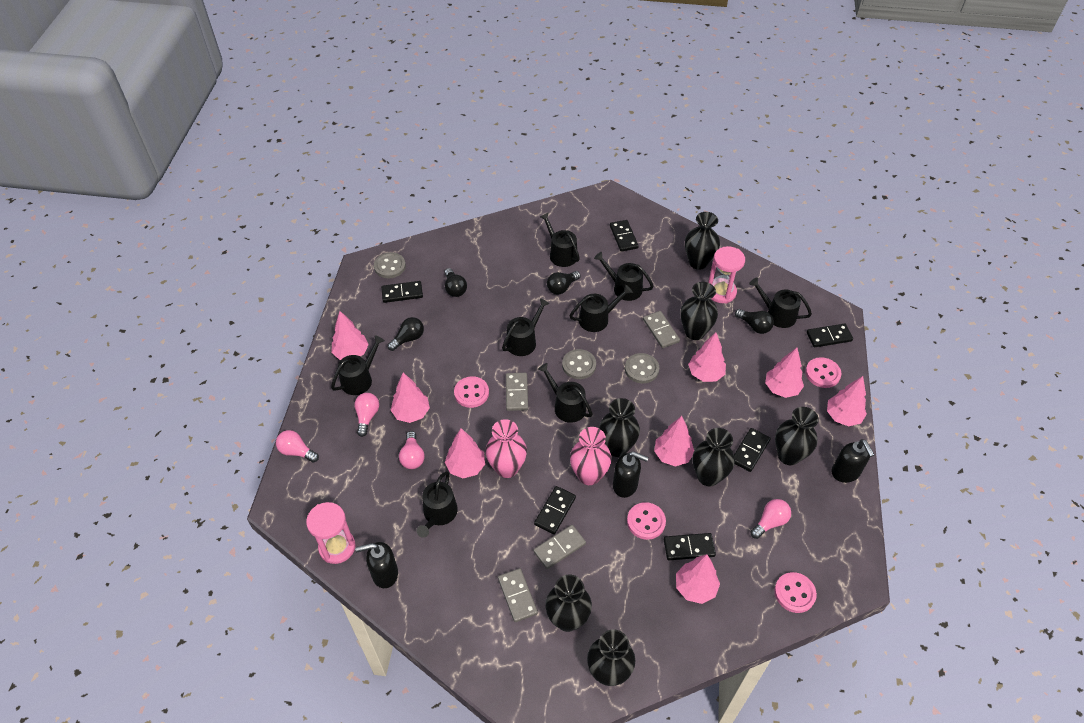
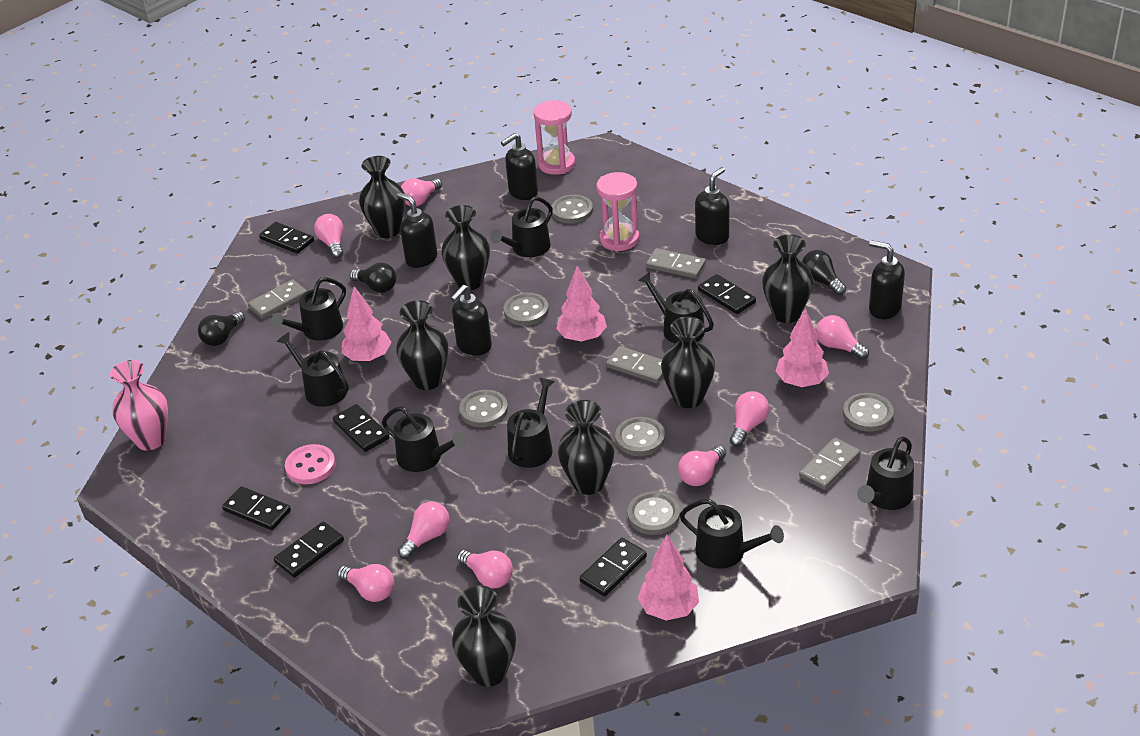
black light bulb: [387,317,424,351] [445,268,467,297] [547,271,580,294] [735,309,774,334] = 4 -> [198,311,245,346] [350,263,396,293] [802,250,846,295] = 3
black soap dispenser: [355,542,398,588] [613,451,649,498] [831,439,874,483] = 3 -> [397,192,438,268] [450,285,492,355] [501,133,538,200] [695,167,730,245] [869,240,905,319] = 5
grey button: [374,252,406,278] [562,349,596,379] [625,353,659,383] = 3 -> [459,390,508,427] [504,293,549,326] [551,195,593,224] [615,417,665,456] [627,491,680,535] [843,393,894,432] = 6
pink button: [454,376,489,408] [627,502,666,540] [774,572,817,613] [805,357,841,388] = 4 -> [285,444,336,484] = 1
pink light bulb: [276,430,319,463] [354,393,379,437] [399,431,424,469] [750,499,791,539] = 4 -> [314,214,343,259] [337,564,394,602] [398,502,450,559] [401,178,442,206] [457,550,513,588] [678,446,726,486] [730,391,769,447] [816,315,869,360] = 8
pink tree: [332,311,369,360] [391,373,430,423] [445,428,485,478] [654,416,694,466] [676,554,720,604] [688,332,726,382] [765,348,804,398] [827,376,867,426] = 8 -> [342,286,391,362] [556,266,607,342] [638,535,699,620] [776,308,829,387] = 4
pink vase: [485,419,527,478] [570,427,612,485] = 2 -> [110,360,168,451] = 1

